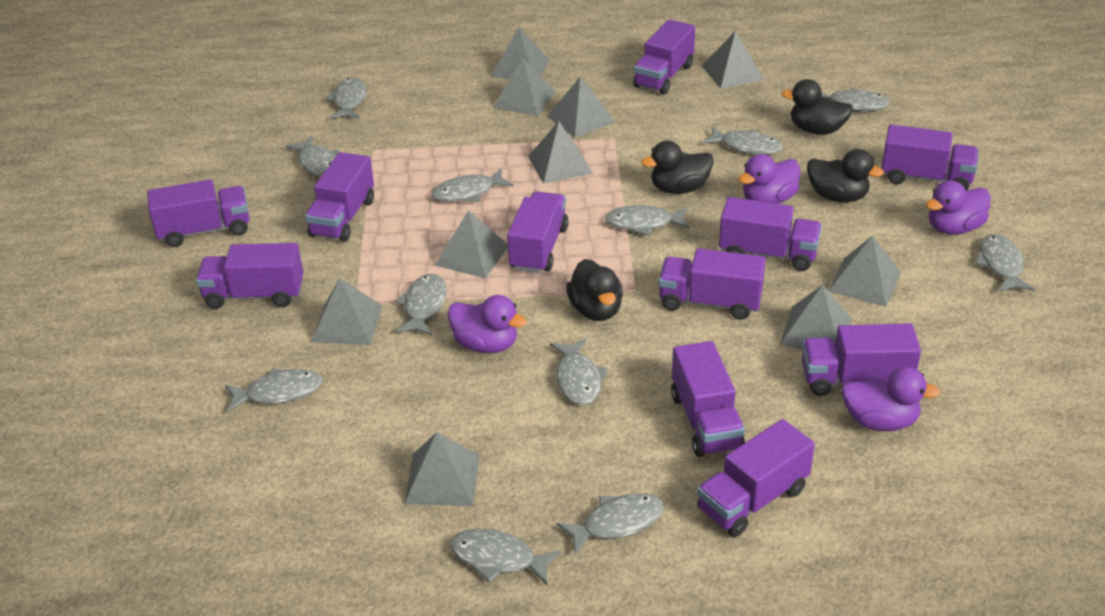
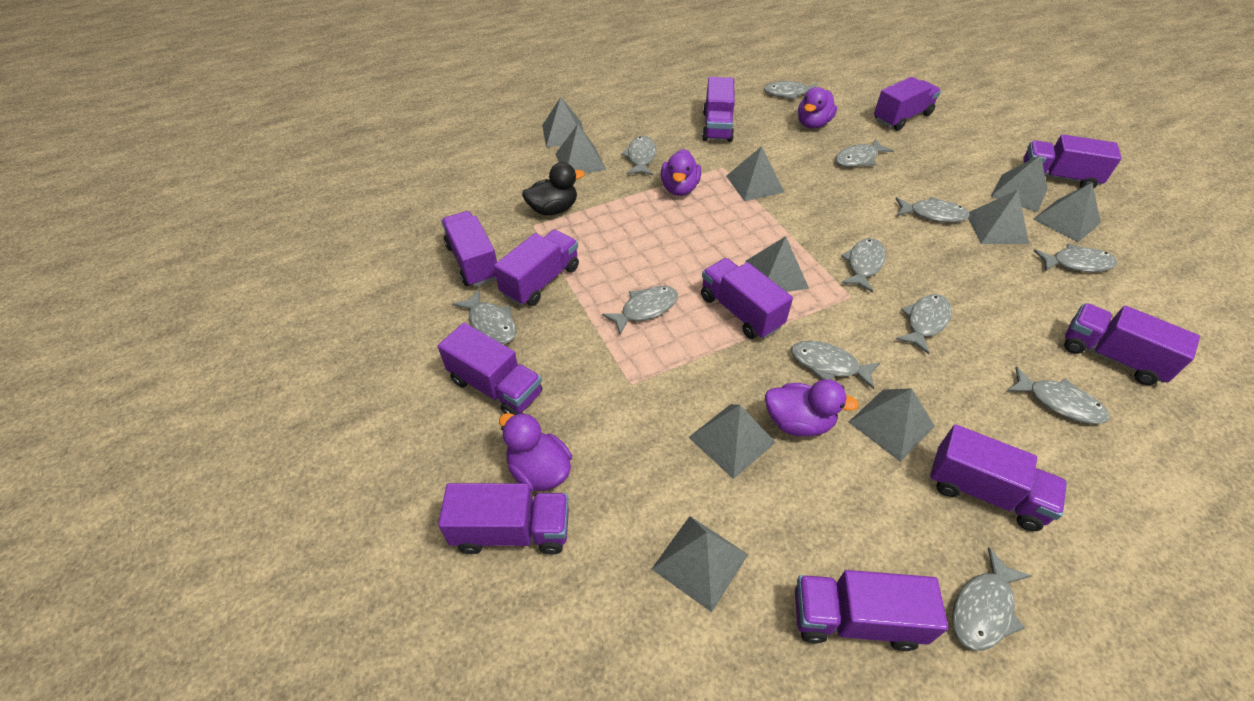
black duck: [566,259,623,321] [641,141,714,194] [781,79,853,135] [807,149,884,202] = 4 -> [522,162,585,215] = 1

